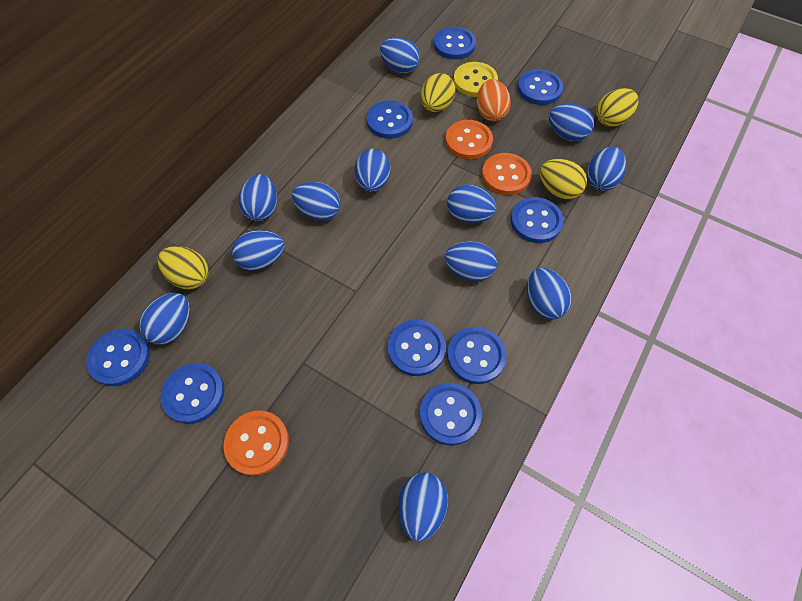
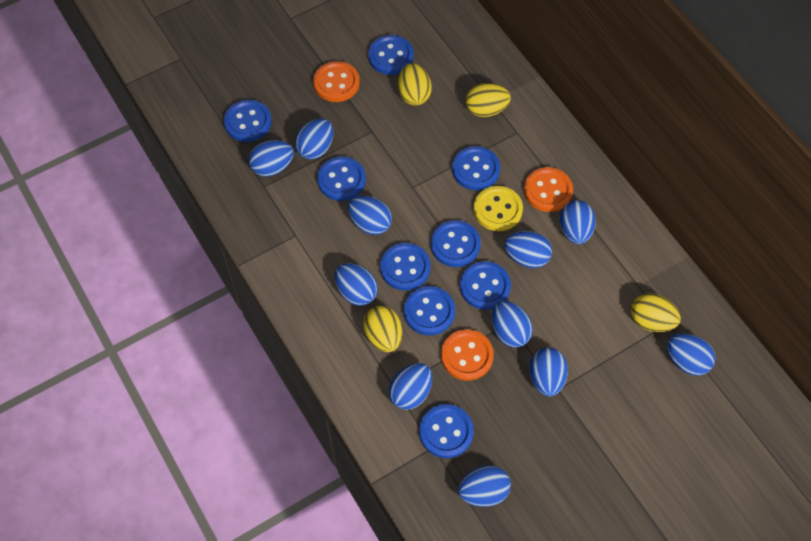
blue egg: [139,293,190,345] [232,230,285,271] [239,174,277,221] [292,182,341,221] [355,149,391,192] [380,37,420,73] [398,472,448,542] [444,242,497,282] [447,185,497,223] [527,268,572,319] [549,103,594,141] [587,147,626,191] = 12 -> [249,140,294,177] [294,118,334,160] [335,263,378,306] [348,196,392,235] [388,363,432,410] [458,465,511,507] [492,301,533,348] [504,231,552,268] [529,348,568,397] [560,200,596,244] [667,333,716,376] = 11
orange egg: [477,79,511,121] = 1 -> none = 0

